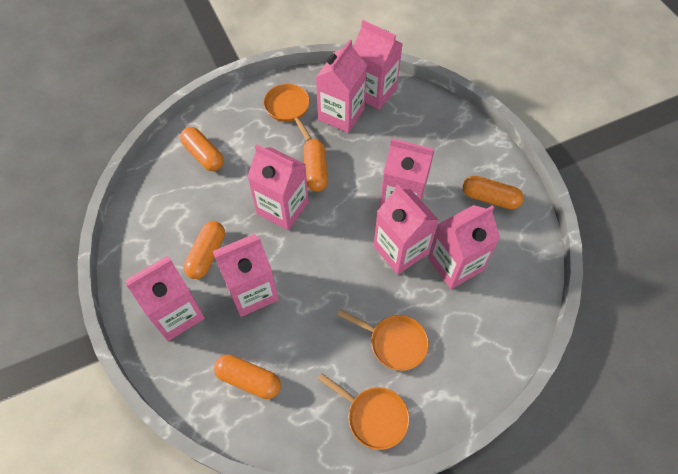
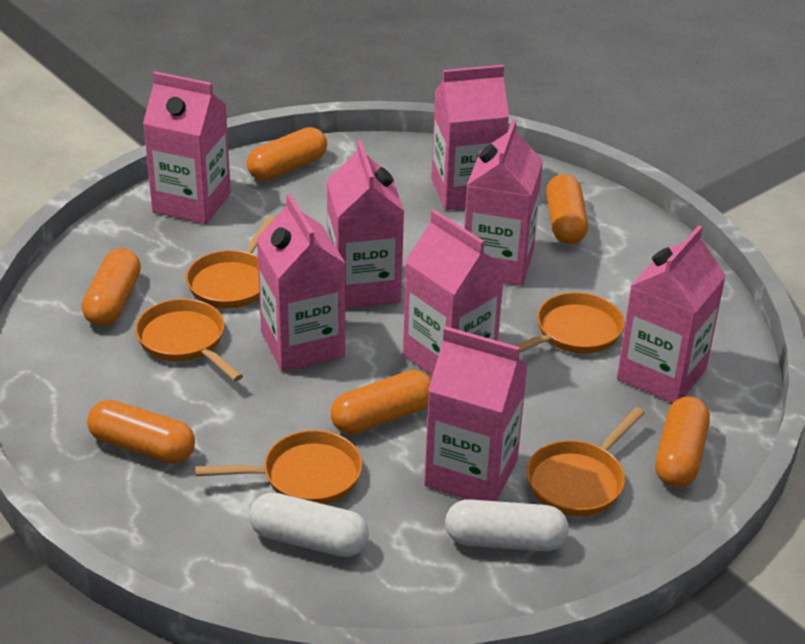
orange capsule: [180,127,224,171] [184,221,225,279] [214,354,281,399] [303,139,328,192] [463,175,524,209] = 5 -> [82,248,141,326] [87,400,195,464] [247,127,327,181] [331,370,431,434] [546,174,588,244] [655,396,710,487] = 6
orange pan: [264,84,312,141] [318,373,410,450] [337,309,429,371] = 3 -> [135,299,243,381] [186,216,276,308] [195,430,362,504] [514,292,624,354] [527,407,645,516] = 5
white capsule: none = 0 -> [249,493,369,557] [445,499,569,551] = 2

